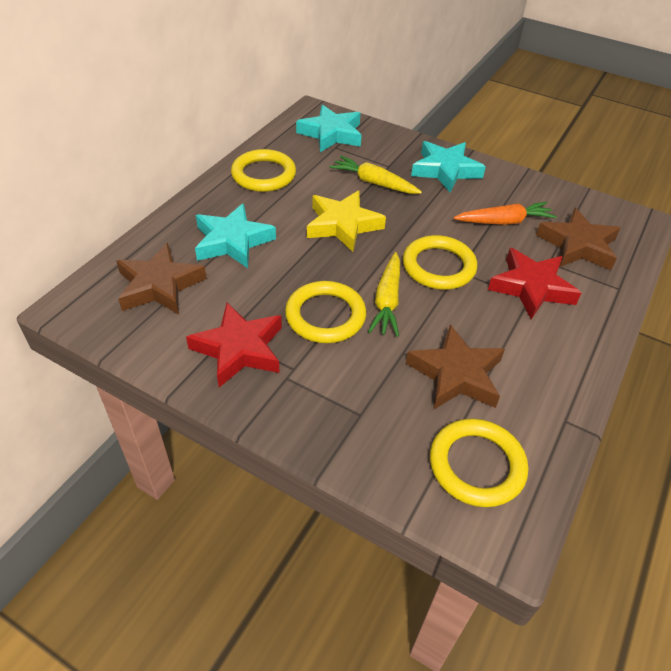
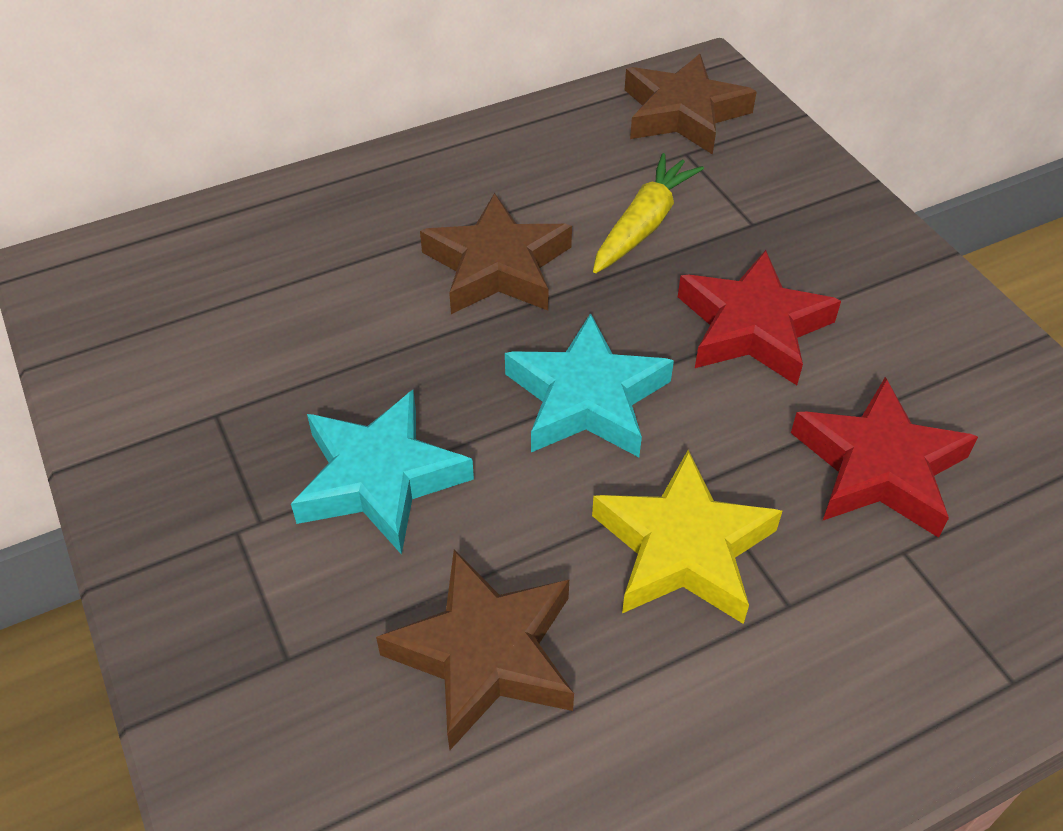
orange carrot: [453,202,557,225] = 1 -> none = 0
turquoise star: [195,203,276,268] [296,105,362,152] [411,141,486,192] = 3 -> [291,390,474,555] [505,313,674,457] = 2
yellow carrot: [330,156,422,194] [368,252,400,337] = 2 -> [593,153,704,273] = 1
yellow ring: [231,149,296,192] [285,281,366,343] [403,235,477,290] [430,419,528,507] = 4 -> none = 0

